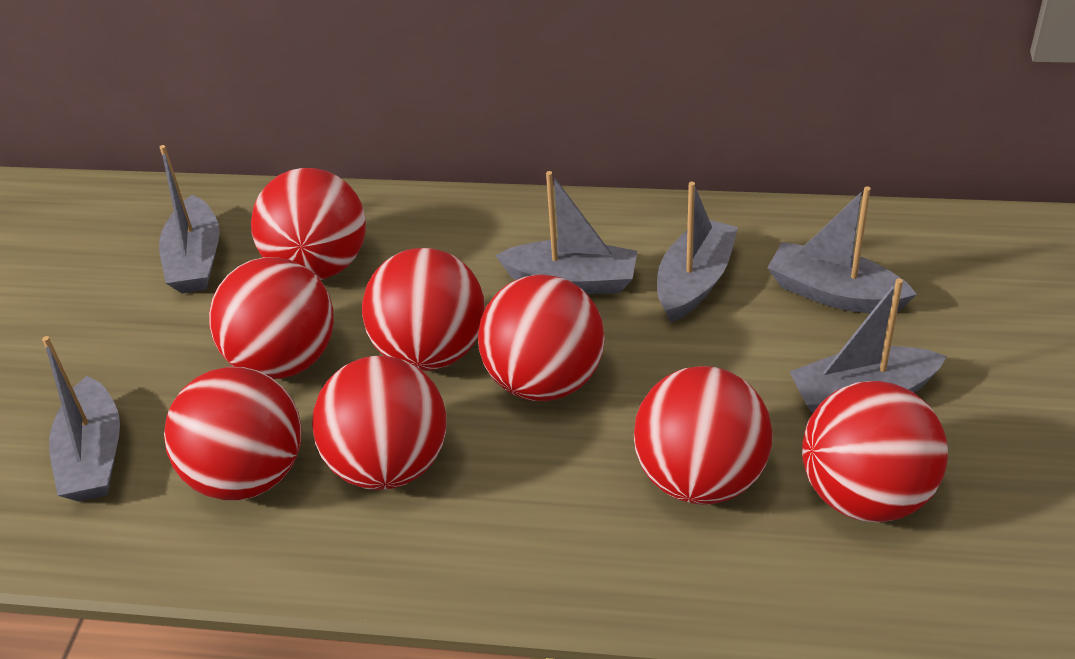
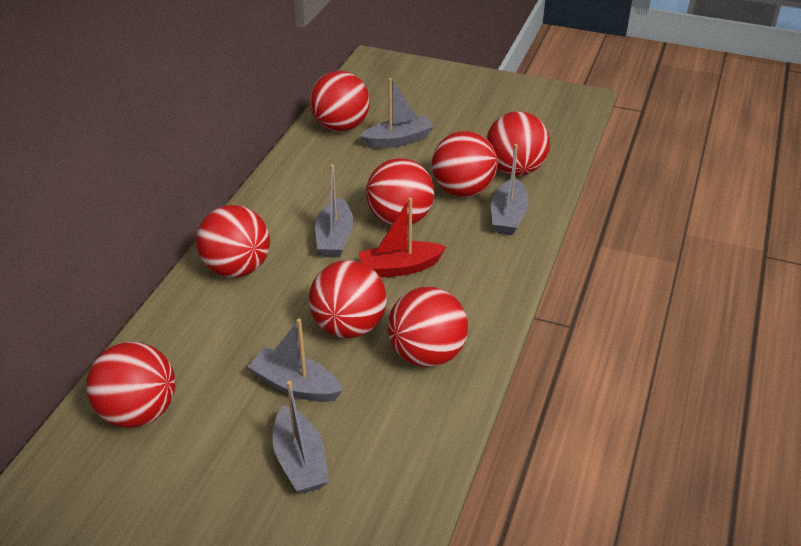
grey boat: [42,336,120,502] [159,145,220,293] [495,171,637,294] [657,182,738,322] [767,186,917,313] [789,278,947,413] = 6 -> [248,319,343,402] [273,381,329,494] [315,164,354,258] [360,78,434,148] [491,144,529,235] = 5
red boat: none = 0 -> [358,198,446,277] = 1

